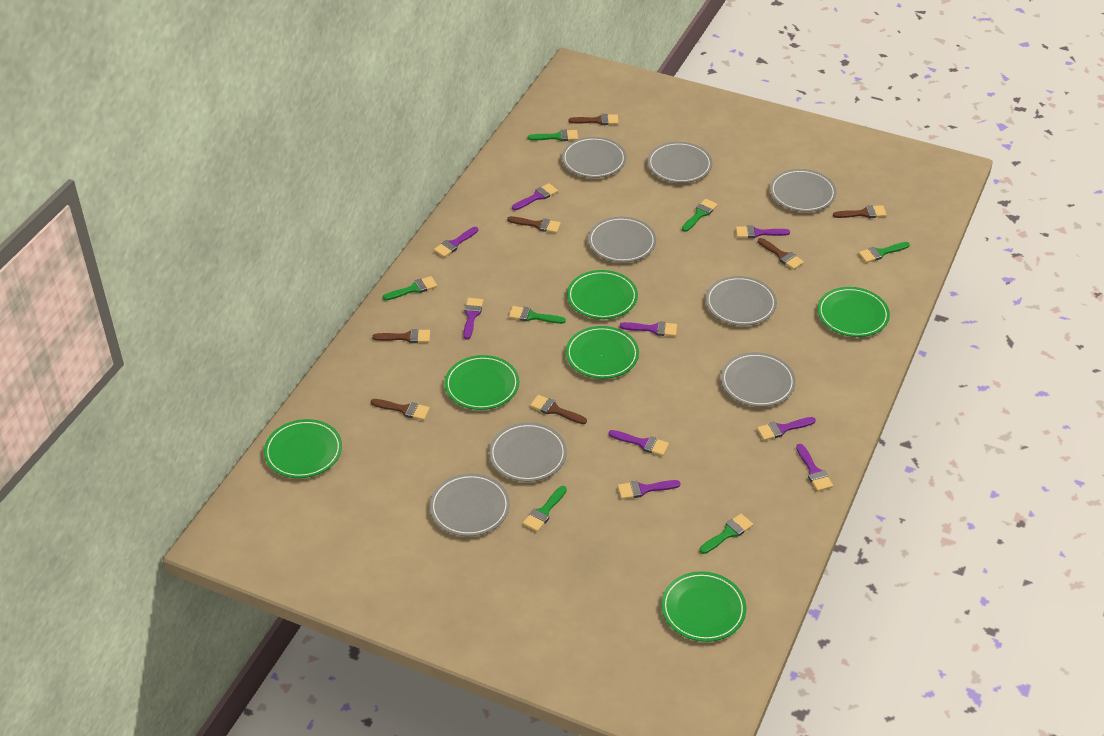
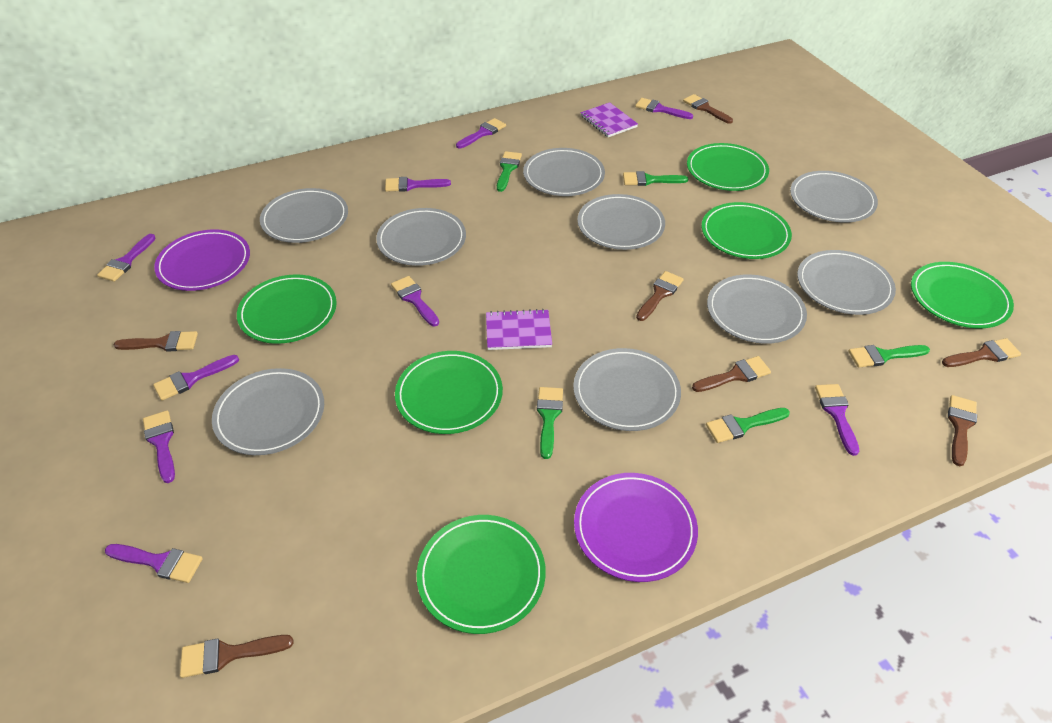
green brush: [383,276,437,301] [509,306,566,324] [523,486,567,532] [527,130,578,141] [682,199,718,232] [699,514,753,554] [858,242,910,263] = 7 -> [497,151,522,192] [537,387,563,459] [623,171,688,186] [706,408,790,443] [848,345,930,368] = 5
grey plate: [430,473,510,536] [489,422,567,482] [562,137,627,178] [588,217,656,262] [647,142,713,183] [706,276,777,326] [721,352,796,407] [770,169,837,212] = 8 -> [212,368,324,455] [260,188,348,243] [376,208,466,266] [523,148,605,196] [573,348,681,431] [577,194,665,250] [707,274,807,344] [790,171,878,223] [797,250,896,315] = 9
purple notebook: none = 0 -> [486,309,552,350] [580,102,638,137] = 2
purple plate: none = 0 -> [154,229,250,291] [574,473,698,582] = 2

